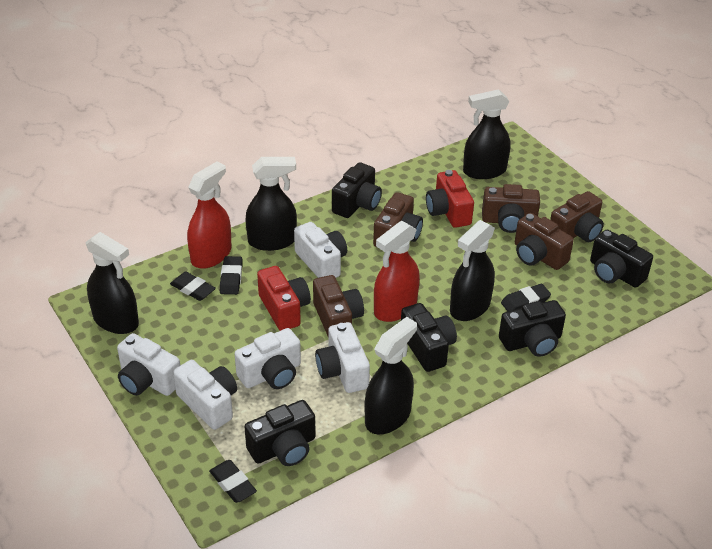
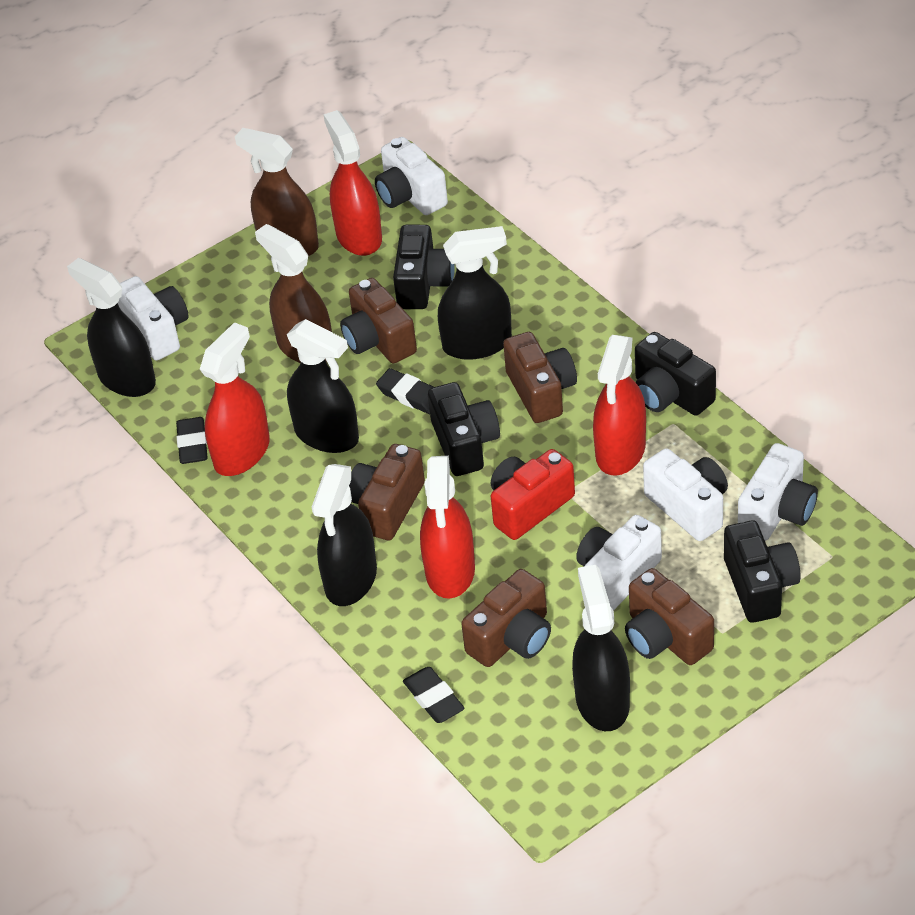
black camera: [244,400,316,466] [332,162,382,218] [401,303,457,372] [499,300,566,357] [590,230,653,288] = 5 -> [393,225,455,309] [428,382,500,476] [635,332,716,416] [724,520,801,623] = 4
black eraser: [170,272,216,301] [209,460,257,503] [220,256,242,295] [501,284,551,311] = 4 -> [176,417,208,464] [376,368,434,414] [403,667,465,723] = 3
brown spray bottle: none = 0 -> [235,128,319,256] [255,224,332,363] = 2
red camera: [257,266,311,331] [426,170,474,228] = 2 -> [491,449,575,540] = 1
red spray bottle: [187,162,232,269] [374,221,420,322] = 2 -> [200,322,270,476] [323,110,382,256] [420,456,475,599] [593,335,646,476] = 4

